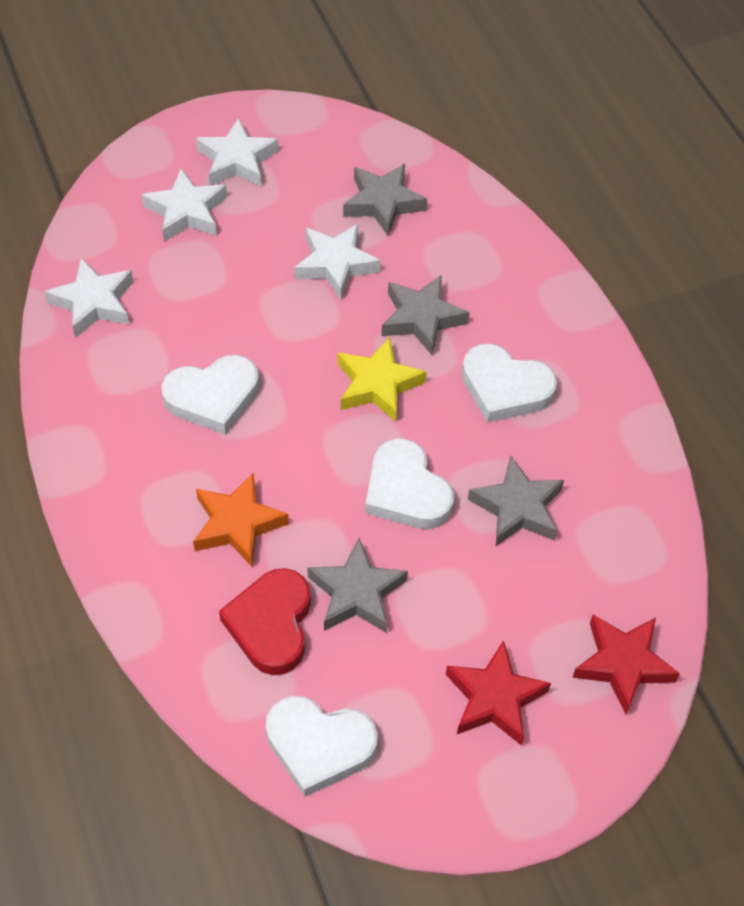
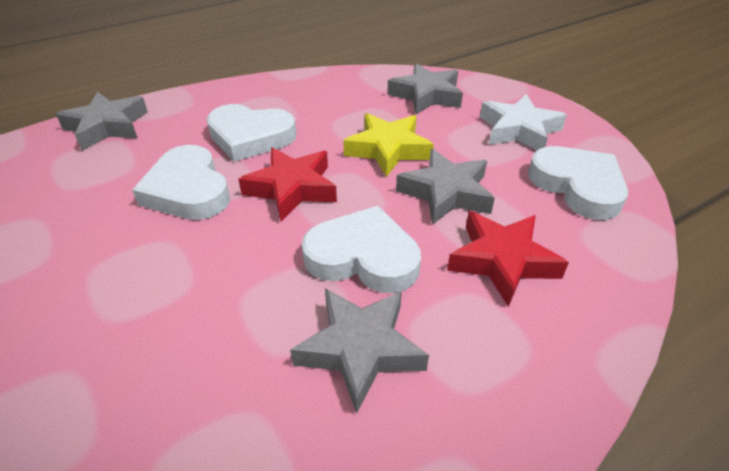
orange star: [193,473,289,567] = 1 -> none = 0
red heart: [219,568,311,675] = 1 -> none = 0
white star: [44,258,134,338] [142,168,227,242] [196,118,279,186] [294,224,381,299] = 4 -> [480,94,567,150] = 1

